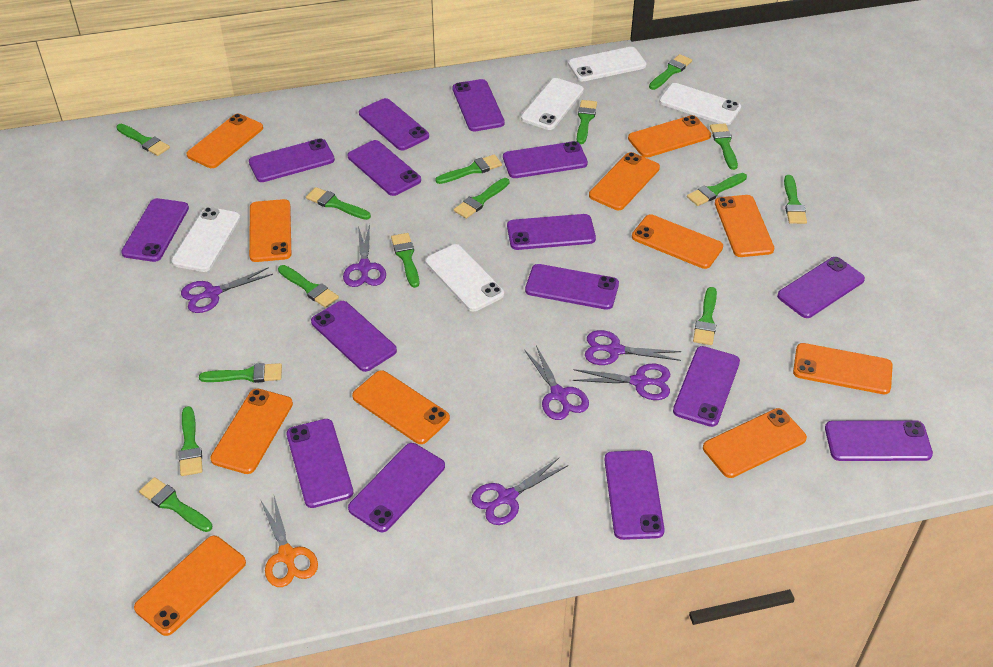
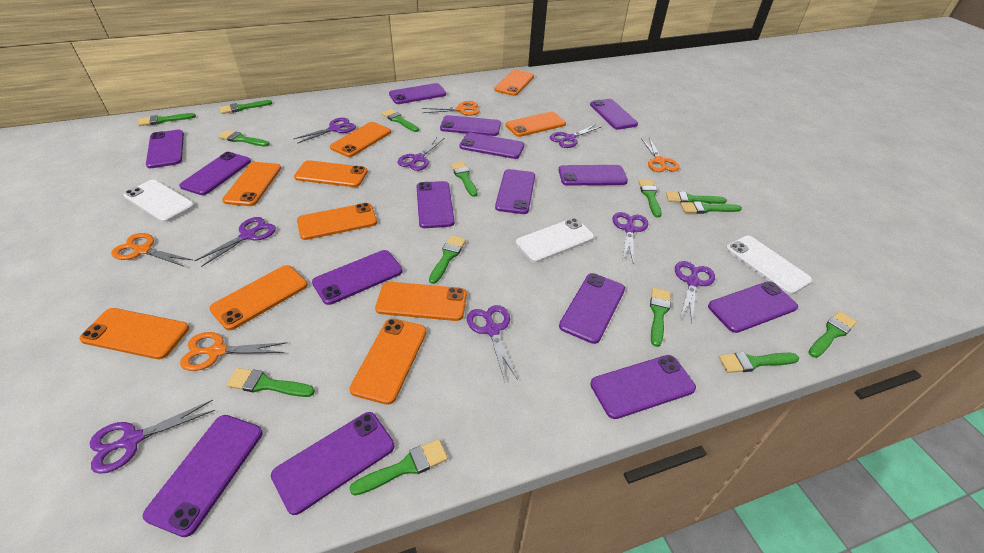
green brush: [116,124,170,156] [139,477,212,532] [178,406,203,476] [199,363,282,383] [278,265,339,308] [306,187,371,220] [391,233,419,288] [435,154,502,184] [454,178,509,219] [577,100,597,144] [649,54,692,90] [687,173,747,206] [693,287,717,345] [710,123,738,170] [784,175,807,224] = 15 -> [138,113,196,126] [218,130,269,147] [220,100,272,114] [226,368,315,397] [349,439,448,496] [382,109,419,132] [429,236,466,284] [451,162,478,197] [638,179,662,217] [650,288,671,347] [666,191,727,204] [680,201,742,214] [719,352,799,373] [808,311,857,358] = 14
orange phone: [134,536,246,636] [186,114,263,168] [210,389,293,474] [249,199,291,262] [352,370,450,444] [589,152,660,210] [628,115,711,158] [632,214,723,269] [703,408,807,478] [715,195,774,257] [793,343,893,394] = 11 -> [79,308,189,359] [209,265,307,330] [222,162,281,206] [294,160,368,187] [297,203,377,240] [330,122,391,157] [349,318,427,405] [375,282,467,321] [494,70,534,96] [506,112,566,137] = 10
orange scissors: [261,496,318,587] = 1 -> [112,233,192,267] [180,332,287,371] [422,101,480,115] [641,138,679,172] = 4
purple scissors: [181,267,273,313] [343,224,386,287] [471,457,568,525] [525,346,589,420] [572,364,670,400] [585,330,681,365] = 6 -> [90,400,216,474] [194,217,276,267] [294,118,356,144] [397,137,444,171] [467,305,518,382] [550,124,601,148] [612,212,648,264] [675,261,715,322] = 8
white phone: [171,207,240,272] [425,244,504,311] [521,78,584,130] [568,47,647,81] [659,83,741,125] = 5 -> [123,180,195,222] [516,218,594,263] [726,236,812,295] = 3

